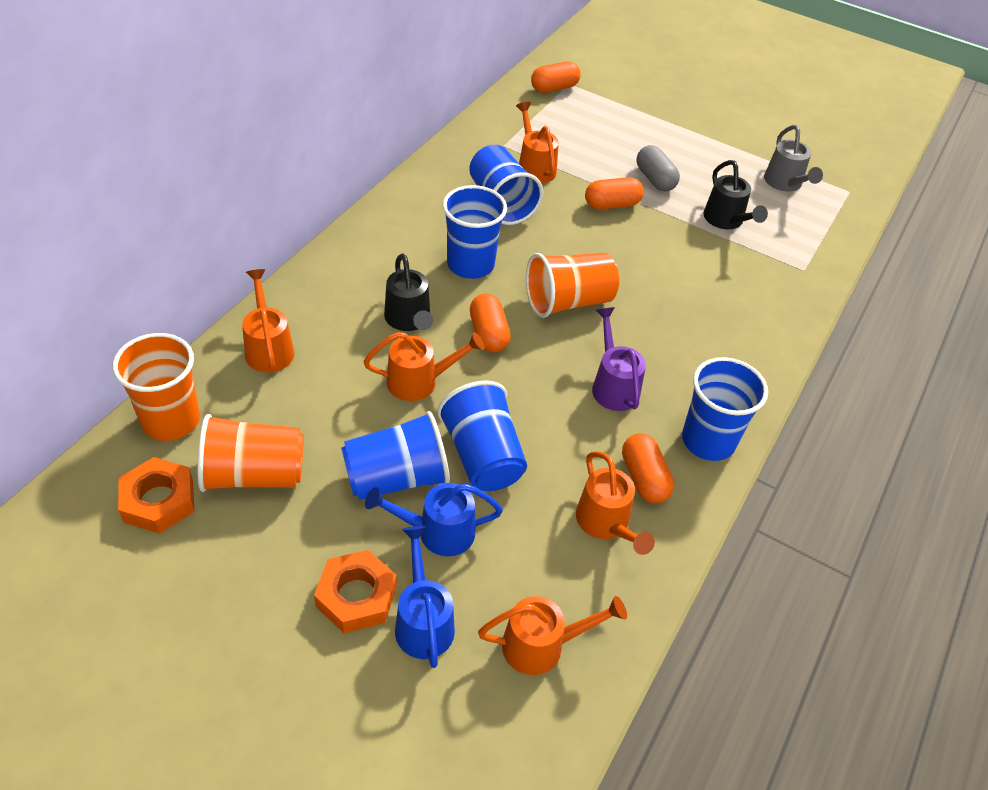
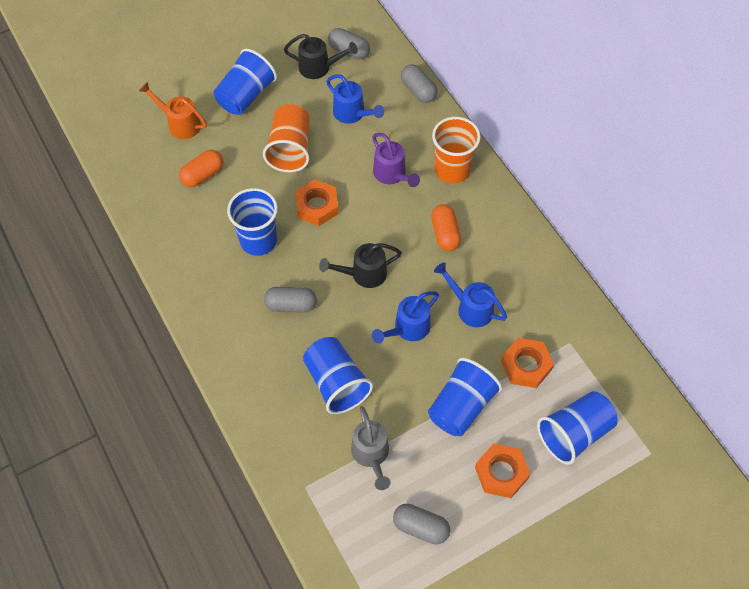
blue watering can: [365,483,503,556] [395,526,455,668] = 2 -> [326,74,384,124] [372,291,439,344] [434,262,507,327] = 3
grey capsule: [637,145,680,192] = 1 -> [264,287,317,313] [328,28,370,60] [393,504,450,545] [401,64,437,103] = 4
orange capsule: [470,293,511,352] [531,61,581,93] [585,177,644,210] [622,433,674,504] = 4 -> [179,150,223,187] [431,204,461,251] = 2
orange cup: [113,333,200,441] [197,414,304,492] [526,253,619,318] = 3 -> [263,104,310,172] [432,117,481,183] = 2
orange nut: [118,457,194,534] [314,550,397,633] = 2 -> [295,179,338,226] [475,443,530,498] [501,338,554,388] = 3
orange watering can: [242,269,294,373] [363,332,485,401] [478,596,627,675] [516,102,559,184] [576,451,655,555] = 5 -> [139,82,207,139] = 1

